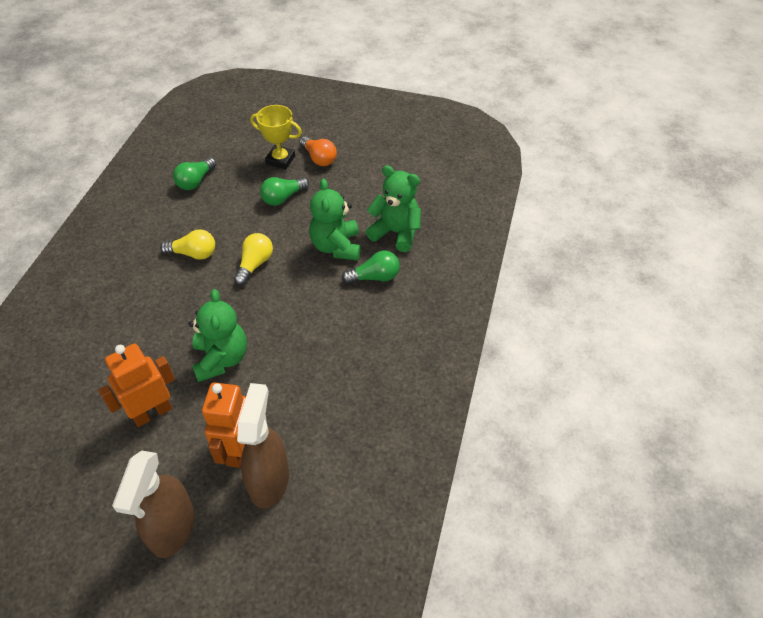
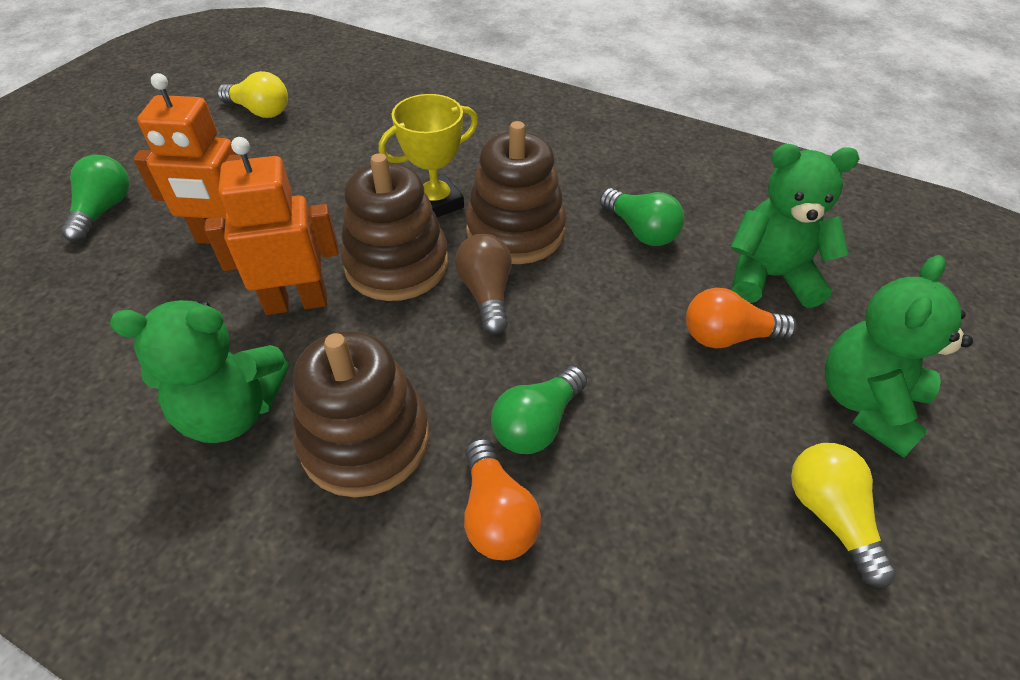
brown light bulb: none = 0 -> [455,234,512,335] = 1
brown spray bottle: [112,451,195,558] [237,383,289,508] = 2 -> none = 0
brown stacking toy: none = 0 -> [293,331,429,497] [340,153,448,301] [466,121,566,264] = 3
orange light bulb: [300,136,337,166] = 1 -> [464,438,541,560] [686,288,797,349] = 2

